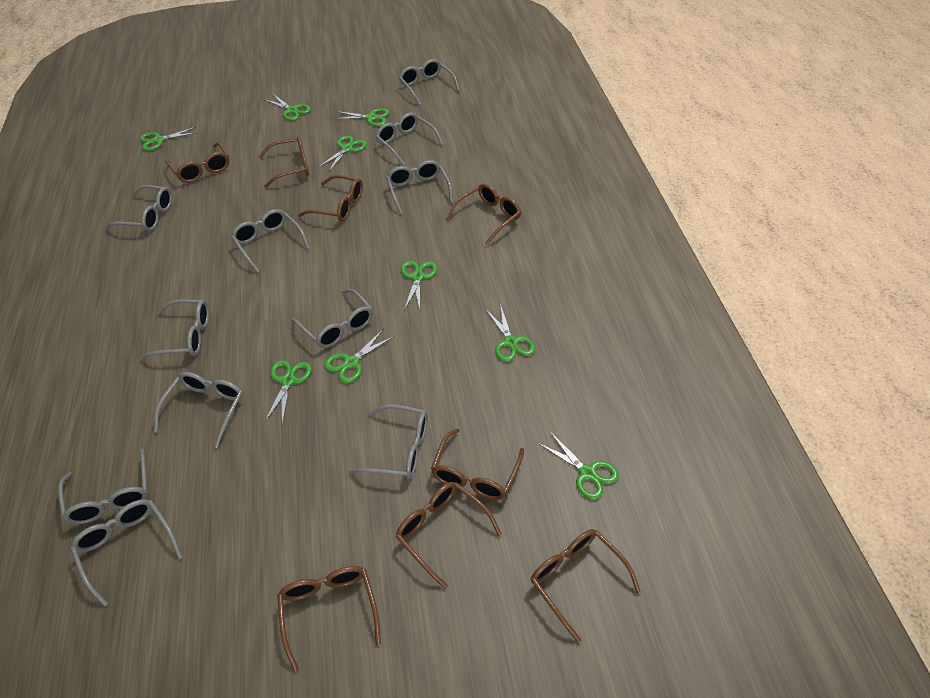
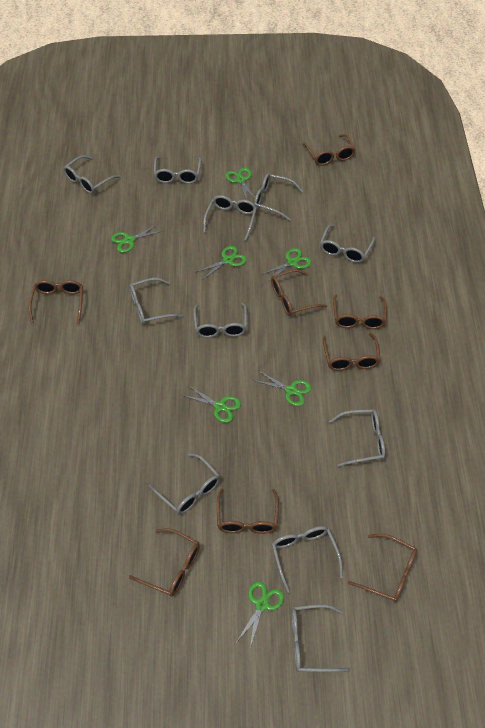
green scissors: [139,127,198,151] [264,94,311,121] [264,360,312,424] [319,136,367,171] [324,328,395,383] [334,108,390,126] [401,261,437,310] [486,304,535,362] [538,432,619,500] = 9 -> [111,224,162,253] [182,385,241,423] [195,246,247,280] [226,168,255,200] [237,581,284,648] [252,371,311,406] [260,248,311,282] = 7

